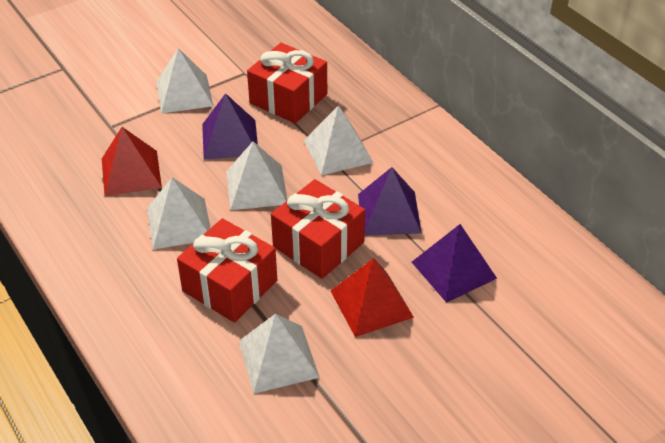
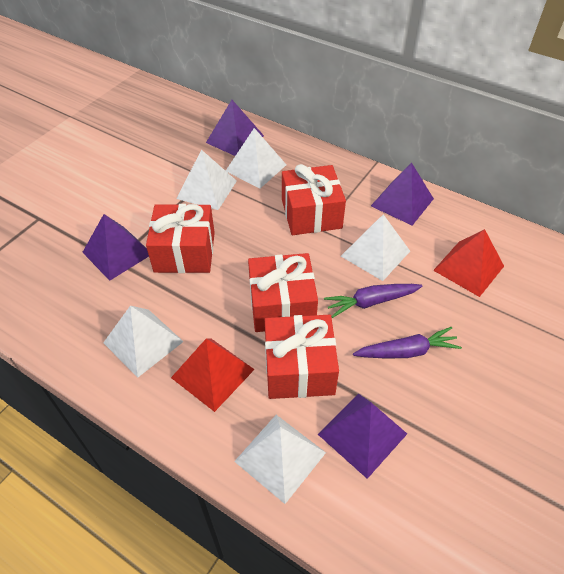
purple carrot: none = 0 -> [324,284,423,318] [353,327,462,358] = 2
purple pyramid: [202,93,258,160] [358,167,421,236] [412,224,497,303] = 3 -> [82,214,149,281] [206,100,264,156] [318,393,407,479] [371,162,434,225] = 4
red gift: [177,218,277,323] [247,43,327,123] [271,179,365,279] = 3 -> [146,204,215,273] [248,253,318,332] [265,315,339,399] [282,164,346,235] = 4

